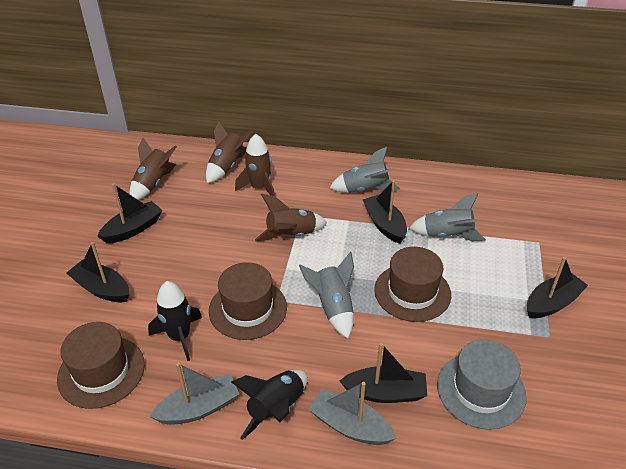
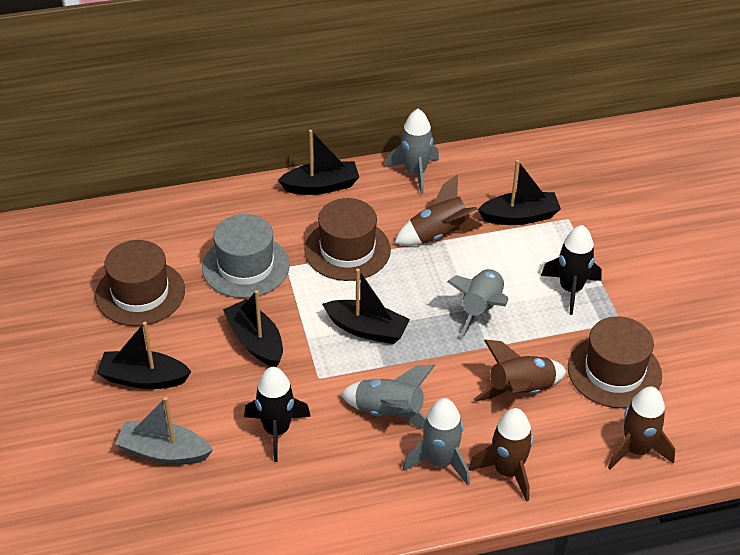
grey boat: [149,363,239,425] [308,382,396,445] = 2 -> [115,397,213,465] = 1
grey rocket: [299,252,354,339] [330,147,400,193] [409,193,486,241] = 3 -> [341,364,435,429] [385,109,439,194] [403,398,470,486] [447,269,508,338] = 4

